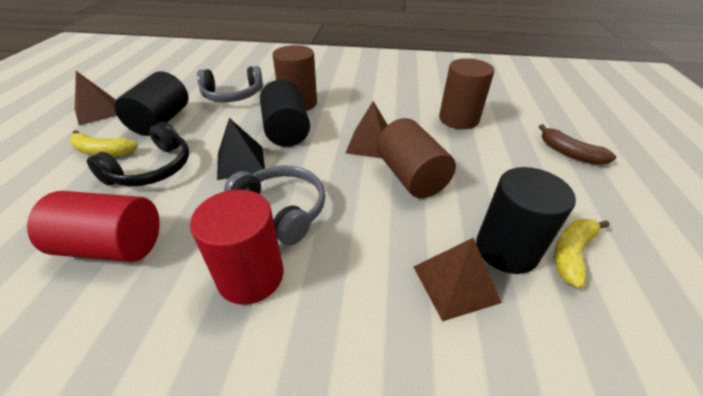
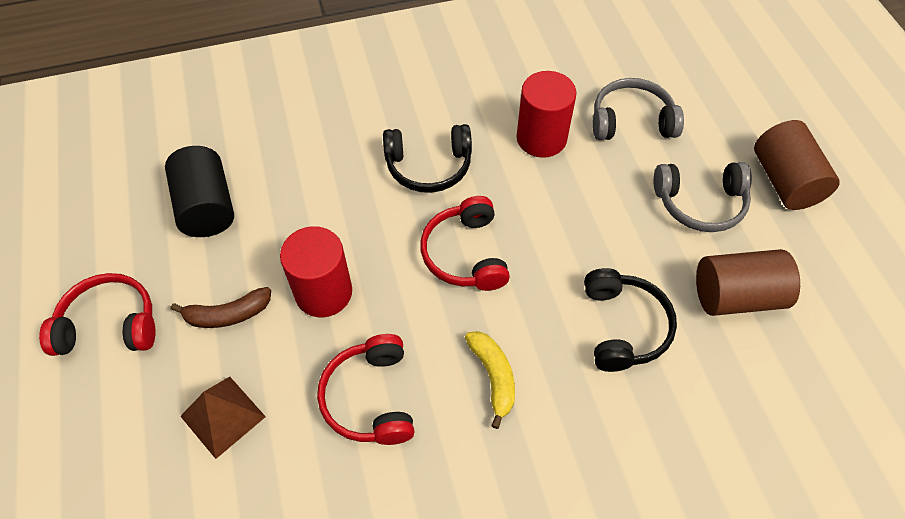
black cylinder: [114,71,188,136] [260,80,310,147] [476,167,576,274] = 3 -> [165,146,234,237] = 1
black headphones: [87,122,189,186] = 1 -> [383,124,472,193] [584,268,677,372] = 2
black pyramid: [217,118,265,180] = 1 -> none = 0
brown cylinder: [272,45,317,111] [377,118,456,198] [439,58,494,129] = 3 -> [696,249,800,316] [754,120,840,210] = 2
brown pyramid: [75,71,117,126] [346,101,388,158] [414,238,502,322] = 3 -> [180,377,266,459] = 1
red headphones: none = 0 -> [39,273,156,356] [317,334,414,445] [420,196,510,291] = 3
yellow banana: [70,130,138,156] [554,219,610,289] = 2 -> [465,331,515,429] = 1

